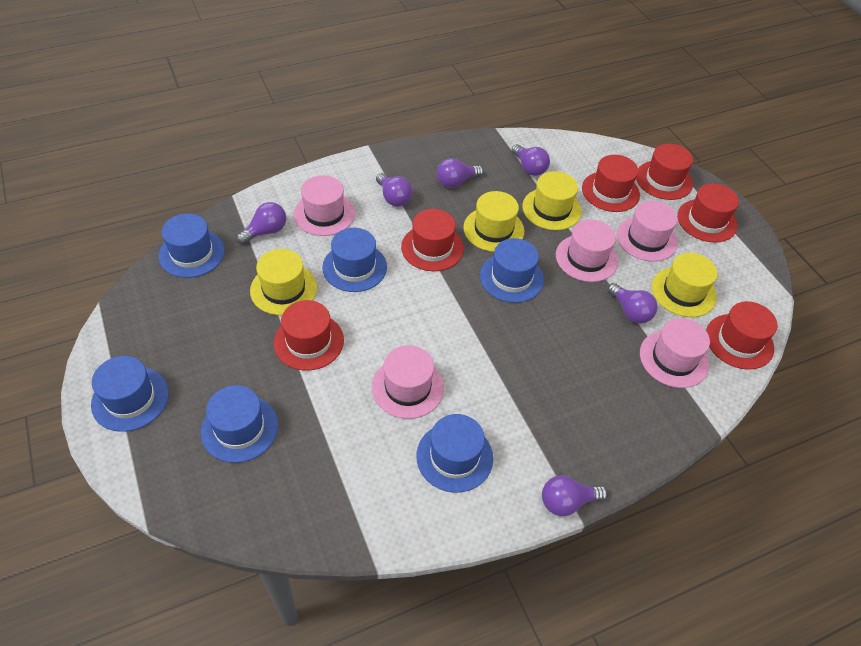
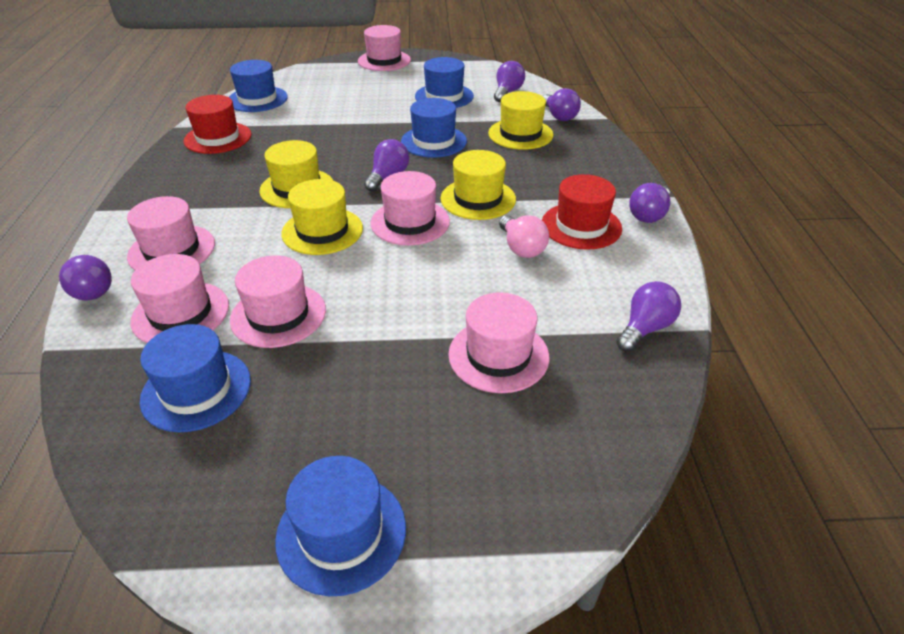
blue hat: [91,356,169,432] [159,214,225,278] [201,385,278,463] [322,228,387,292] [416,414,493,493] [480,238,544,303] = 6 -> [140,324,251,432] [229,60,288,112] [275,456,406,596] [401,98,467,158] [415,57,474,108] = 5
pink hat: [294,175,355,236] [372,345,444,419] [556,219,618,282] [617,201,678,262] [640,318,710,388] = 5 -> [127,196,215,270] [130,254,229,343] [230,255,326,348] [358,25,411,71] [371,171,450,246] [448,292,549,393] = 6
pink light bulb: none = 0 -> [499,215,549,258] = 1
red hat: [273,300,344,371] [401,209,464,271] [582,155,640,212] [636,144,693,200] [677,183,739,243] [706,301,777,370] = 6 -> [184,95,252,154] [542,174,622,250] = 2

